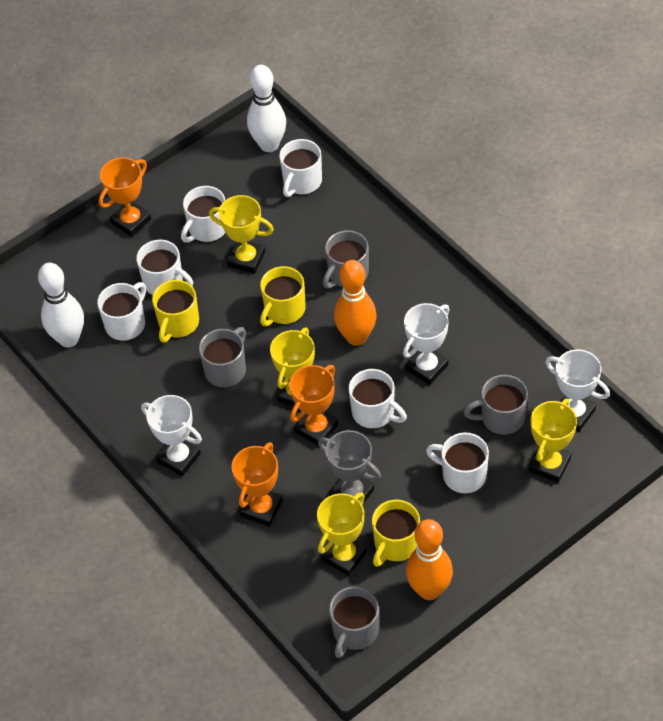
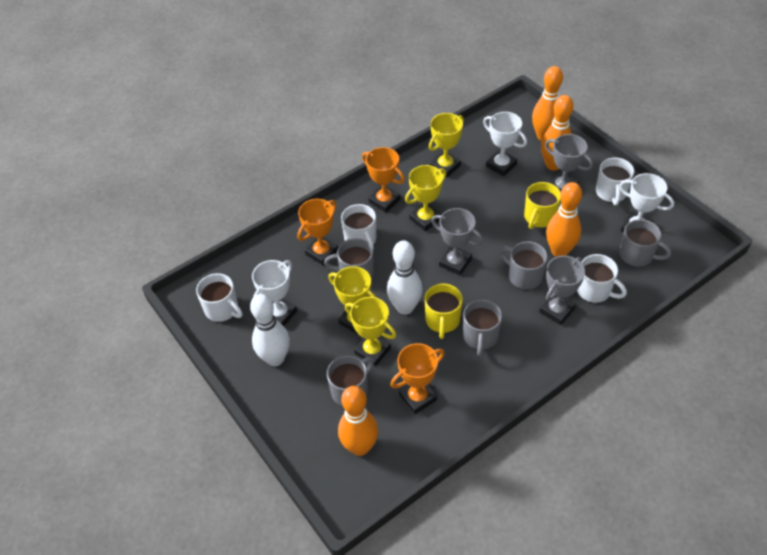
grey mug: [199,327,246,387] [323,230,369,288] [329,586,379,658] [463,375,528,435] = 4 -> [324,238,374,278] [327,355,374,406] [463,299,502,356] [500,241,548,289] [619,219,671,267] = 5
grey trophy: [318,430,381,505] = 1 -> [431,208,483,275] [539,256,585,325] [545,134,593,192] = 3
orange bowling pin: [334,260,377,346] [406,519,453,600] = 2 -> [338,386,378,456] [532,66,563,141] [541,95,574,171] [546,182,582,257] = 4
white mug: [97,282,146,341] [136,240,193,295] [181,186,226,243] [279,139,322,197] [349,369,407,428] [426,432,489,493] = 6 -> [196,273,242,322] [341,204,376,250] [577,254,627,303] [596,158,634,205] = 4
yellow mug: [152,280,199,343] [260,266,305,326] [372,500,420,567] = 3 -> [424,284,463,339] [524,182,561,229] = 2

